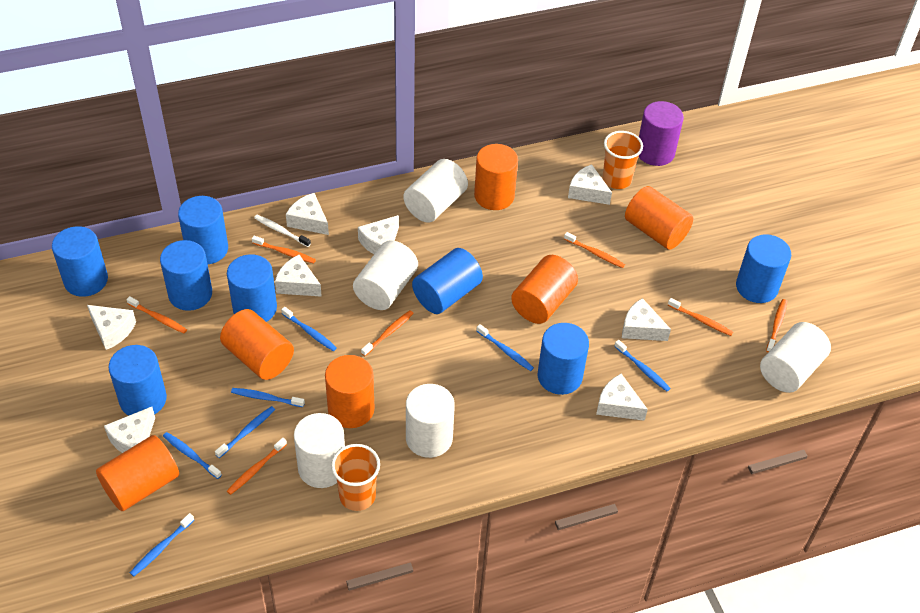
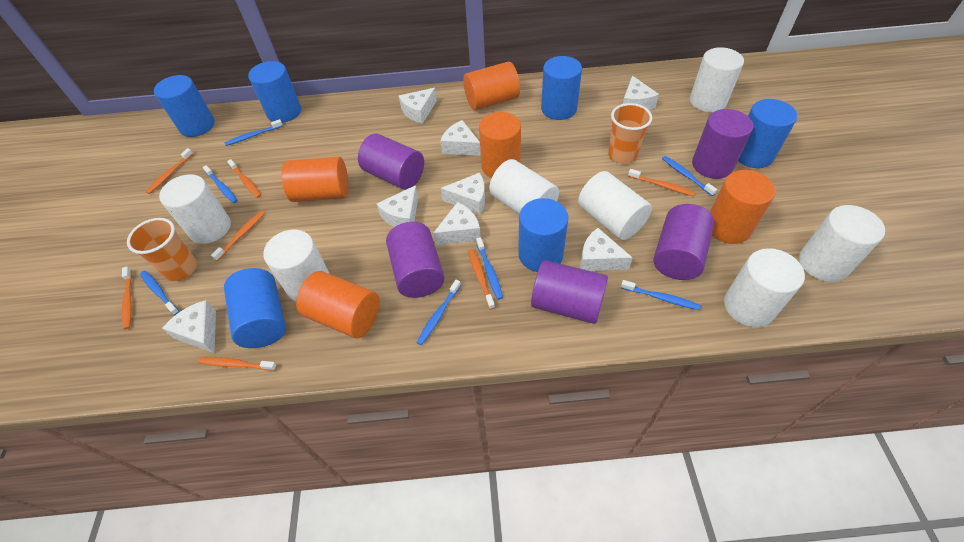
blue cylinder: [52,226,108,297] [108,345,167,416] [160,240,212,311] [178,196,228,264] [227,255,277,322] [412,248,483,314] [538,323,589,395] [736,234,791,303] = 8 -> [154,75,215,137] [224,268,286,348] [248,61,301,123] [518,198,568,272] [541,56,582,120] [738,99,797,168] = 6
orange cylinder: [96,435,179,511] [220,309,294,380] [325,355,374,428] [474,144,518,210] [511,255,578,324] [625,186,693,250] = 6 -> [281,157,348,202] [296,271,380,338] [463,62,520,110] [479,112,521,178] [710,170,775,244] = 5
purple cylinder: [639,101,684,166] = 1 -> [358,134,424,190] [386,222,444,298] [531,260,608,324] [653,204,715,280] [692,109,753,179] = 5
white cylinder: [294,413,345,488] [353,240,418,310] [403,159,468,223] [406,384,455,458] [760,322,831,393] = 5 -> [159,174,231,244] [263,229,330,302] [489,159,559,214] [578,171,652,240] [690,47,744,112] [724,248,805,327] [799,205,885,282] = 7
white toothbrush: [254,215,311,247] = 1 -> none = 0

